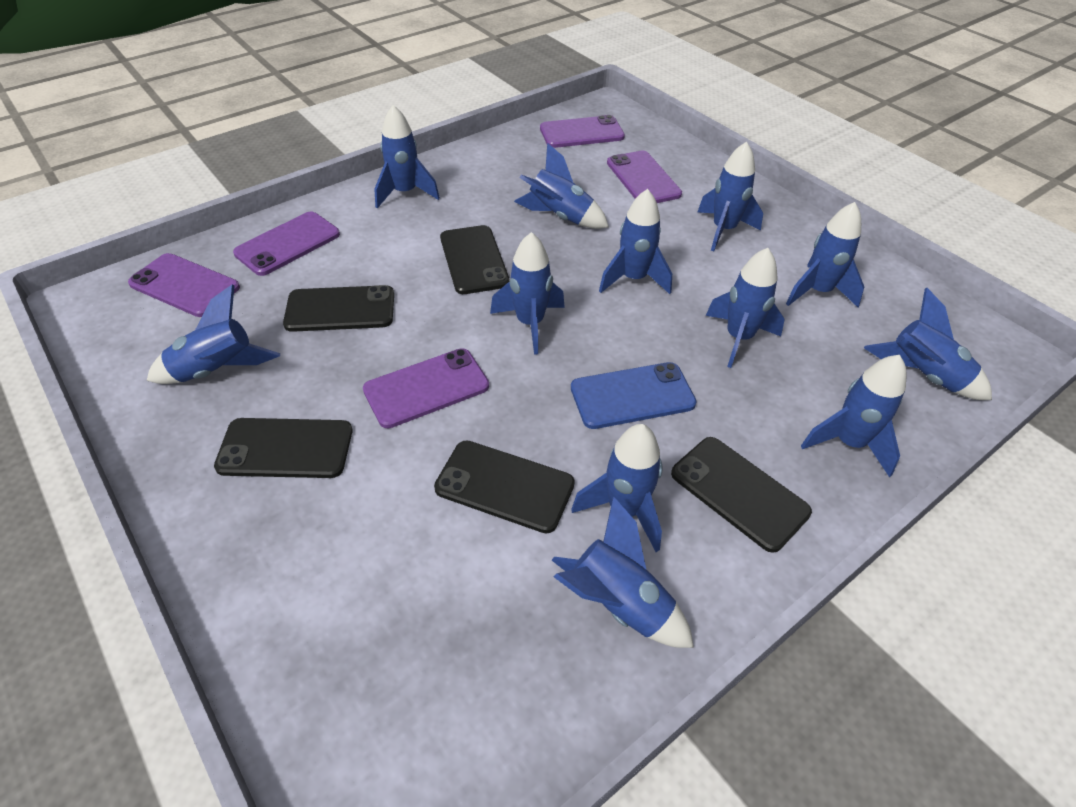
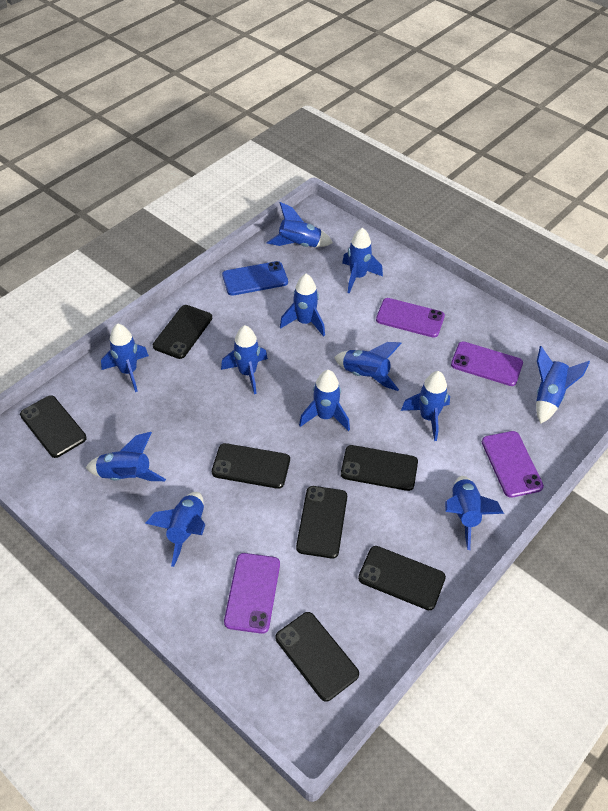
black phone: [214,418,352,478] [283,285,394,332] [434,440,575,533] [440,225,510,294] [671,437,812,553] = 5 -> [20,395,87,458] [153,305,213,359] [212,443,290,489] [276,612,359,702] [296,486,347,558] [341,445,418,491] [358,546,446,610] = 7
purple phone: [128,253,240,317] [233,211,340,276] [363,348,489,428] [540,115,625,148] [607,151,682,203] = 5 -> [224,553,280,634] [376,298,445,338] [451,341,523,386] [482,431,544,498] = 4

